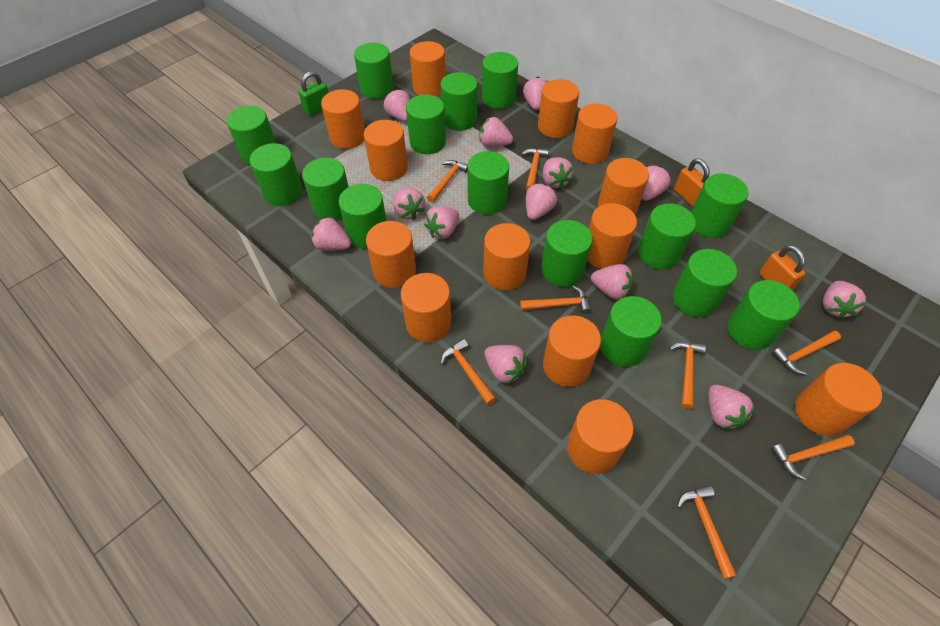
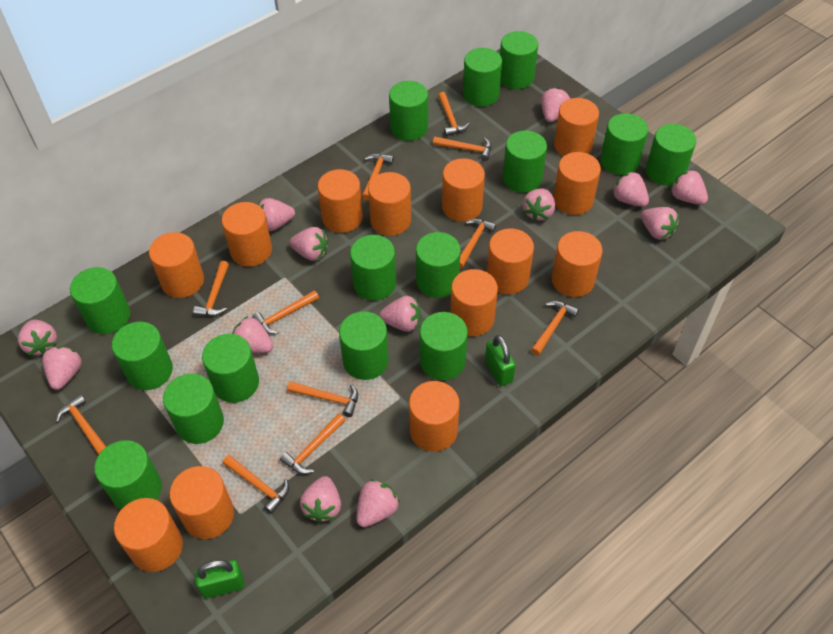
green padlock: [299,71,329,116] = 1 -> [195,560,245,598] [485,335,516,386] = 2
orange hammer: [427,160,468,202] [440,339,496,405] [520,285,591,314] [521,148,549,190] [669,342,706,409] [677,485,737,579] [771,435,855,480] [772,331,841,375] = 8 -> [56,394,106,455] [193,261,229,316] [223,455,289,514] [252,290,319,334] [280,413,345,474] [287,381,358,417] [362,154,394,201] [433,137,491,161] [438,92,470,136] [460,219,496,269] [531,301,579,355] = 11
orange padlock: [674,158,710,207] [759,245,806,291] = 2 -> none = 0

